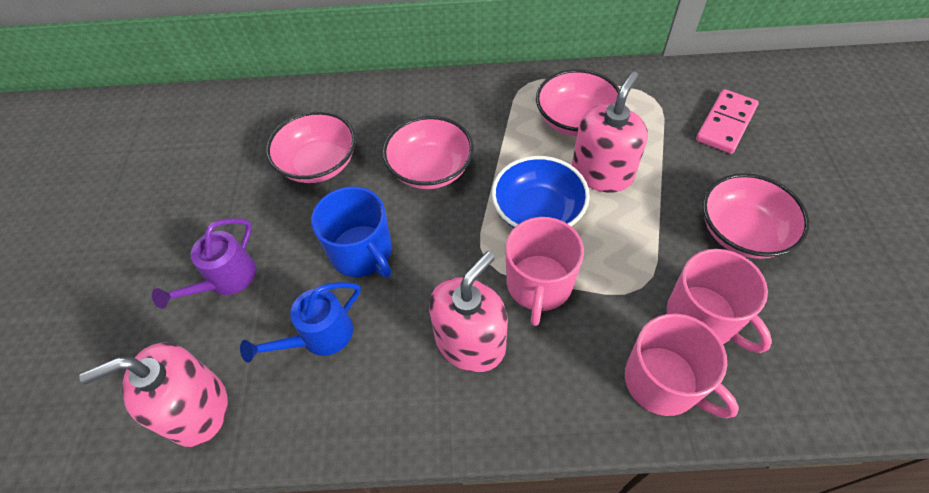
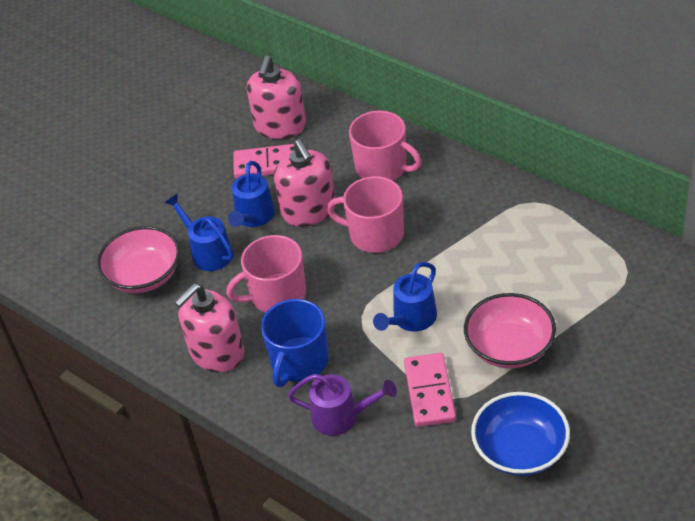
blue watering can: [240,282,361,363] = 1 -> [165,194,234,271] [228,161,275,227] [373,262,437,332] = 3
pink bowl: [266,111,356,183] [382,116,474,189] [536,69,620,137] [702,173,810,259] = 4 -> [97,226,180,293] [464,293,556,368] = 2
pink domino: [696,89,759,154] = 1 -> [233,144,295,179] [404,353,456,427] = 2

